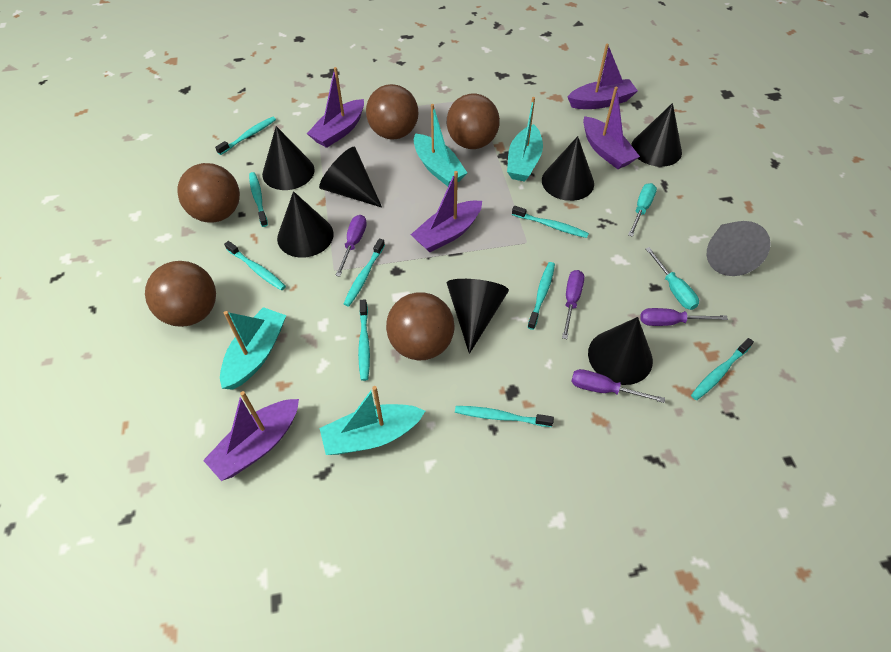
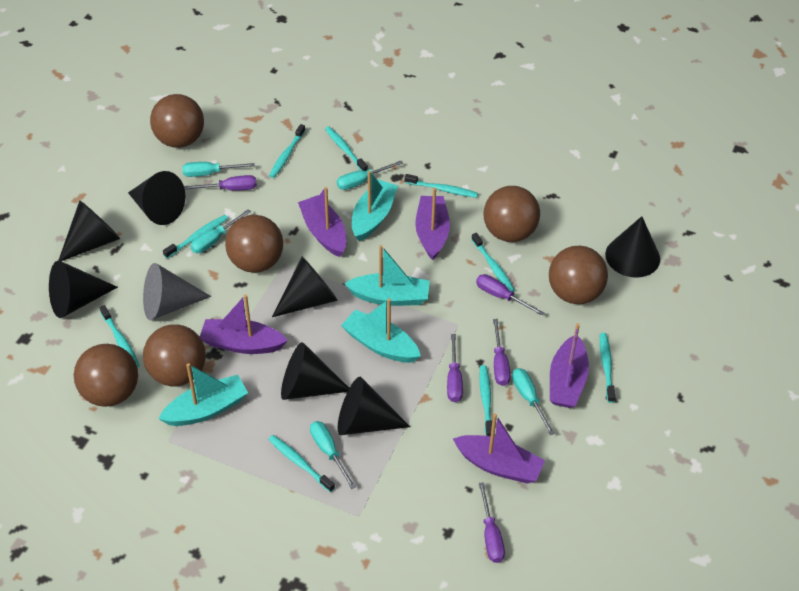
brown ball: [145,261,216,327] [177,163,240,223] [366,84,418,140] [386,293,455,360] [447,94,500,149] = 5 -> [74,344,138,407] [143,324,206,386] [150,94,204,148] [225,215,283,273] [483,186,540,242] [549,246,608,304] = 6
purple screwdriver: [335,215,367,277] [562,270,584,339] [571,369,665,403] [640,308,728,326] = 4 -> [184,175,257,191] [447,334,463,402] [476,274,545,316] [479,482,505,563] [493,319,511,386] = 5
turquoise screwdriver: [628,183,657,237] [645,247,699,310] = 2 -> [182,162,255,177] [190,209,251,253] [310,421,356,489] [337,161,403,190] [512,368,555,435] = 5

